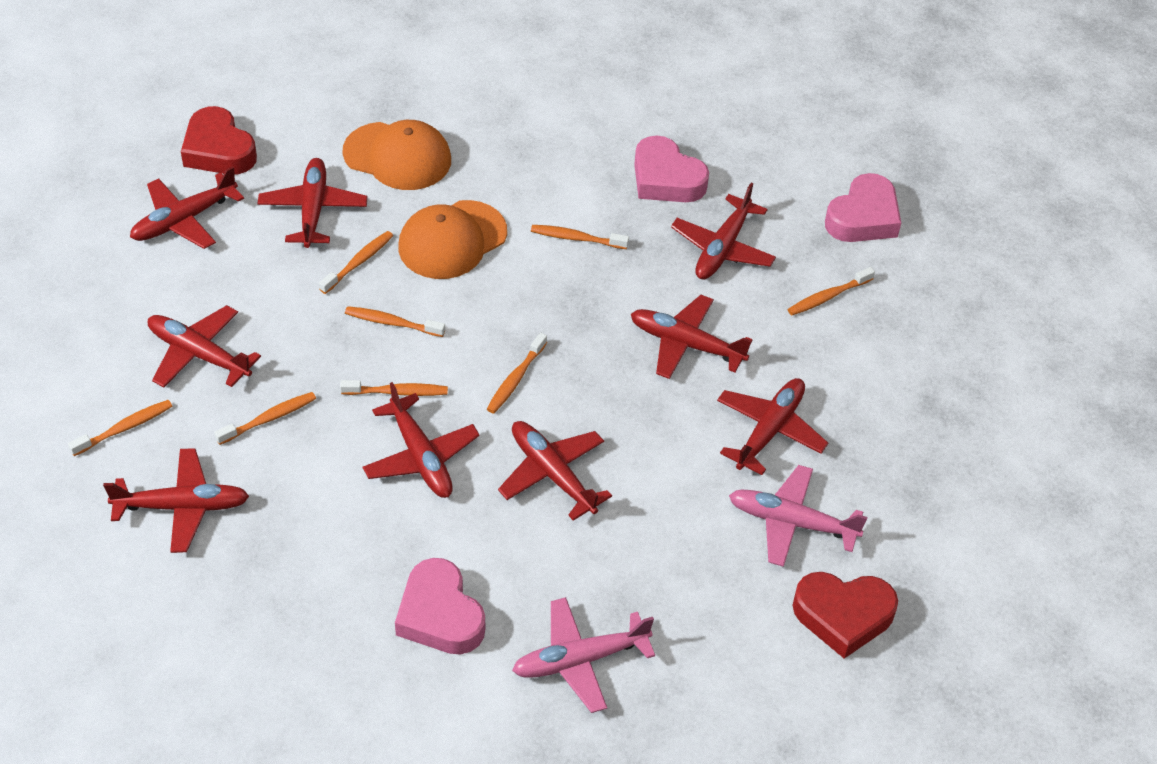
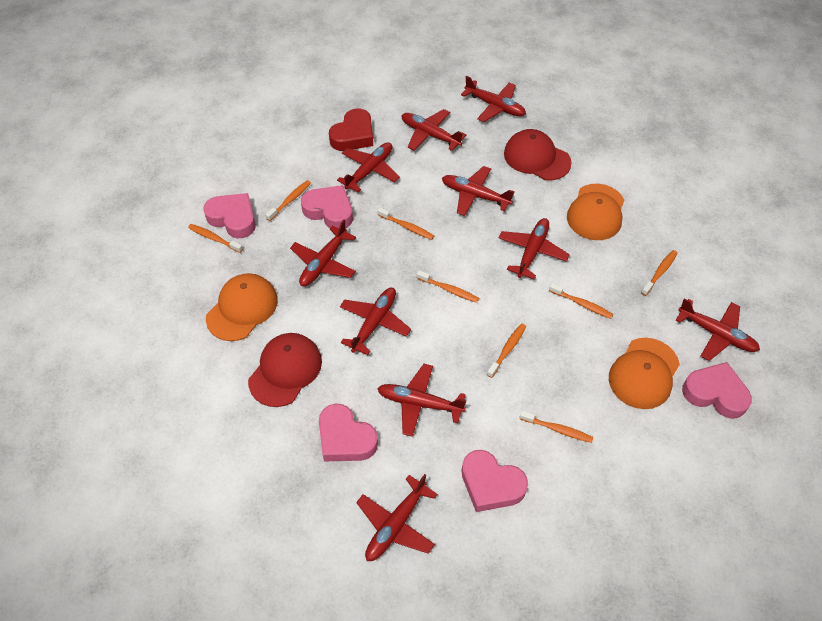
orange cap: [343,120,451,190] [398,200,507,279] = 2 -> [206,273,278,341] [567,184,624,240] [609,338,680,409] = 3
pink heart: [395,558,485,654] [634,136,709,202] [825,173,901,242] = 3 -> [203,193,256,238] [301,185,353,229] [319,404,378,461] [462,450,528,512] [682,362,752,419] = 5
pink plane: [512,597,655,713] [729,465,868,567] = 2 -> none = 0
red cap: none = 0 -> [248,333,322,407] [504,129,572,181] = 2
red heart: [181,106,257,175] [792,572,898,659] = 2 -> [329,108,373,151] = 1
red plane: [103,448,249,553] [130,166,244,249] [148,305,261,388] [257,158,368,248] [363,382,480,498] [498,421,612,521] [631,295,753,379] [671,183,776,279] [717,378,828,475] = 9 -> [290,220,356,286] [337,142,400,192] [340,288,411,355] [356,474,437,561] [377,364,466,437] [401,109,466,151] [442,166,515,216] [461,76,526,122] [499,218,570,279] [675,298,760,361] = 10

